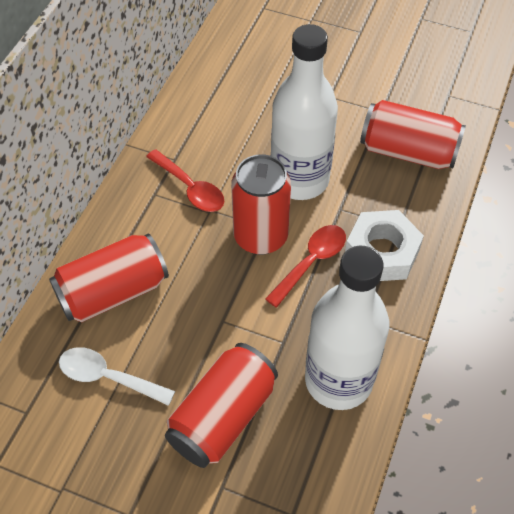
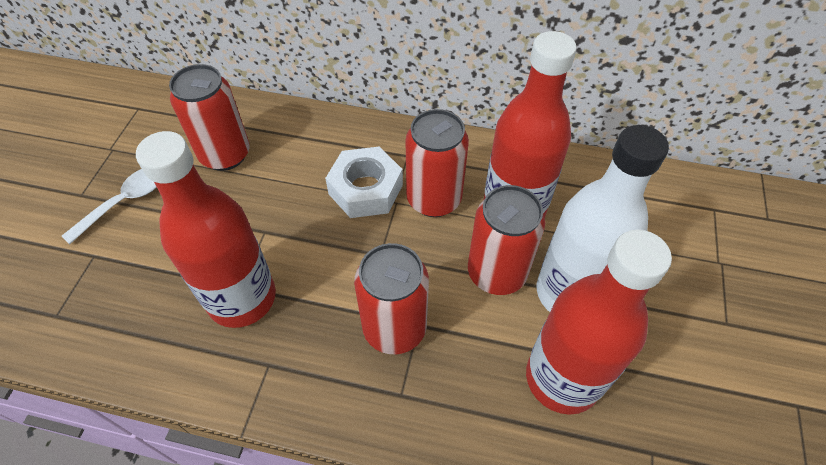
red bottle: none = 0 -> [136,131,276,328] [484,31,577,217] [526,230,672,415] = 3
red spoon: [146,149,224,212] [265,225,346,308] = 2 -> none = 0
white bottle: [271,24,338,200] [305,246,389,410] = 2 -> [537,125,669,312] = 1

